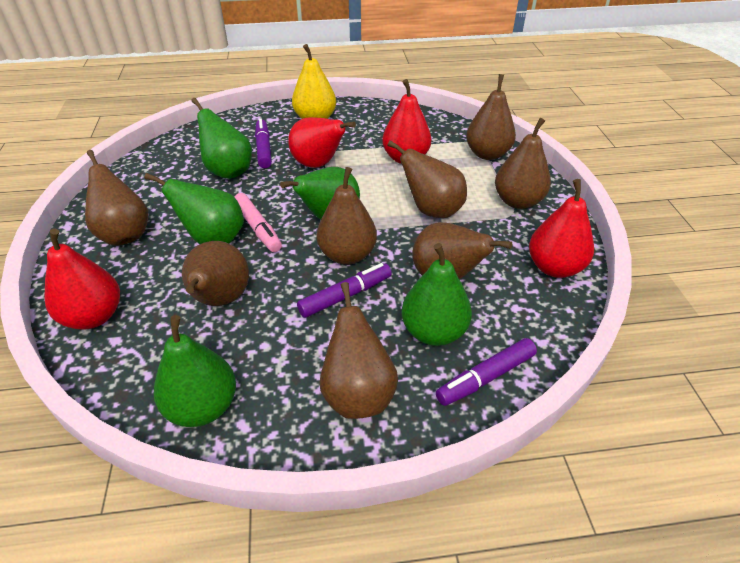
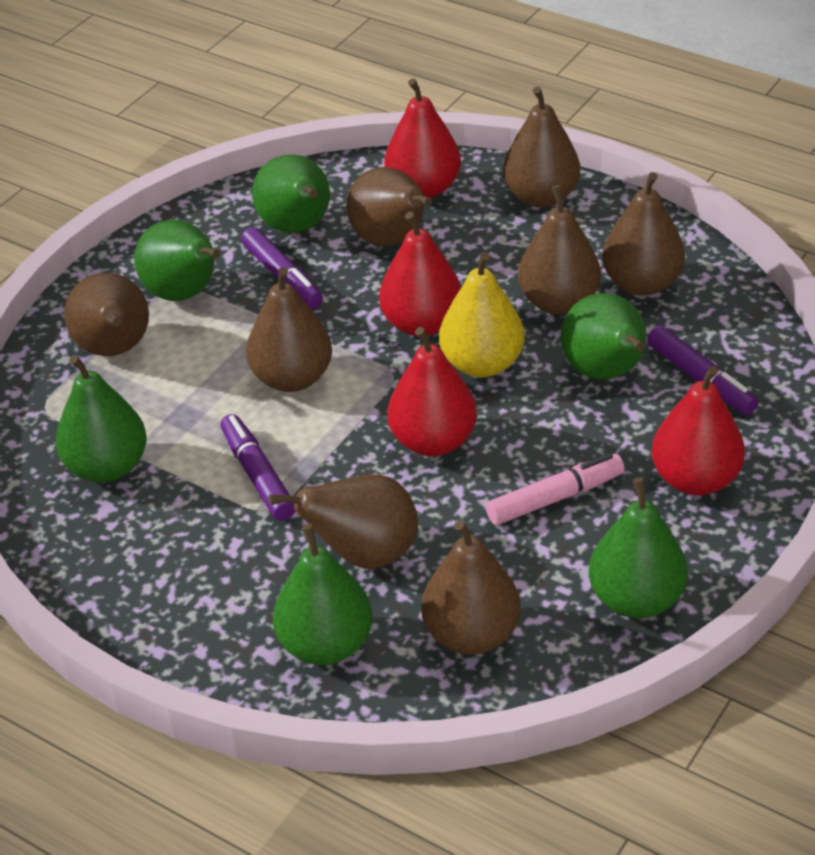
green pear: [145,173,244,244] [154,315,236,427] [191,98,252,179] [280,167,360,220] [402,243,472,346] = 5 -> [56,355,147,483] [134,220,220,301] [252,154,330,233] [273,524,372,665] [561,293,647,379] [589,477,688,618] = 6

